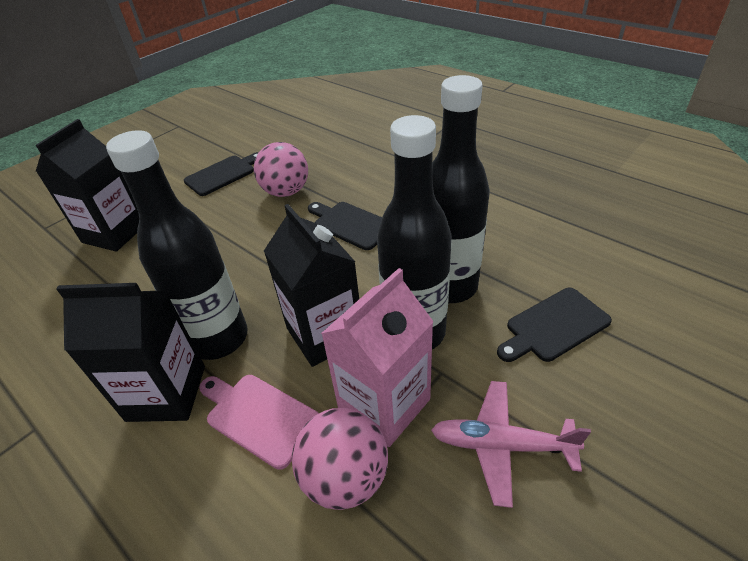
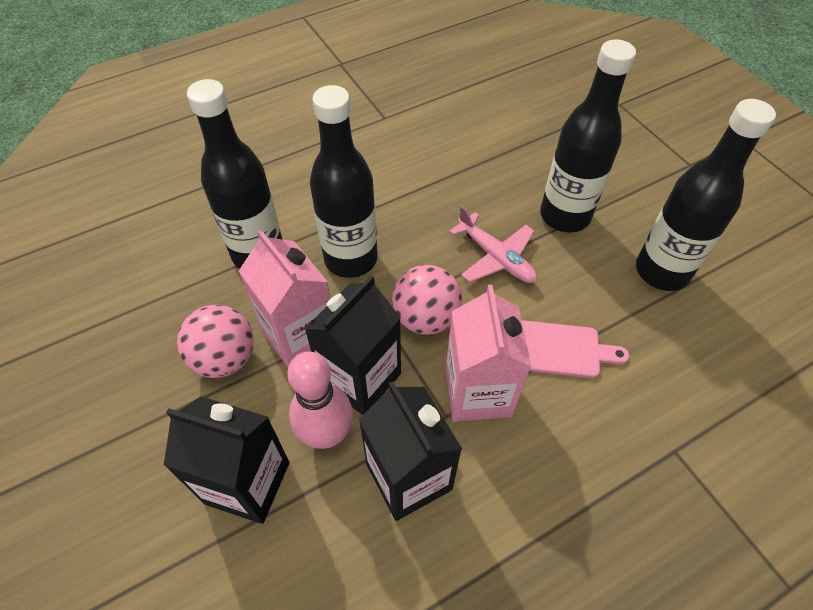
black bottle: [106,130,248,360] [377,115,452,349] [432,75,490,303] = 3 -> [187,79,282,268] [310,85,378,278] [540,40,636,232] [636,99,776,291] = 4
black cutting board: [184,152,259,196] [308,202,382,250] [497,288,612,362] = 3 -> none = 0
pink bowling pin: none = 0 -> [288,352,353,449] = 1
pink carton: [321,268,434,447] = 1 -> [239,229,331,367] [446,285,532,422] = 2

